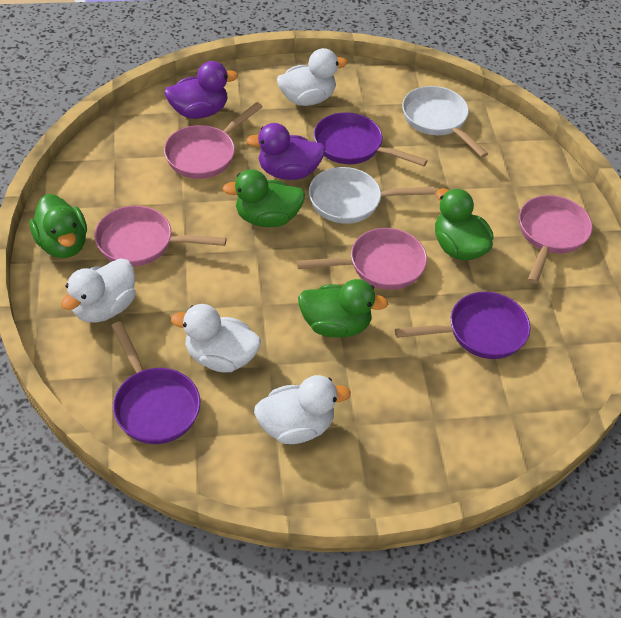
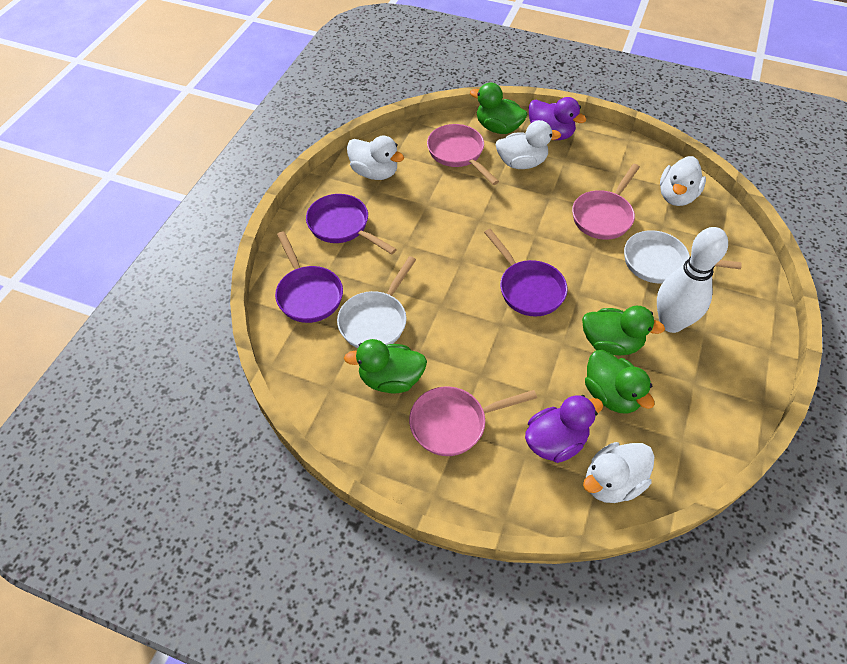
pink pan: [95,206,226,267] [164,102,262,179] [296,228,427,290] [519,195,592,284] = 4 -> [409,387,537,456] [427,124,499,185] [572,164,640,240] = 3
white bowling pin: none = 0 -> [657,227,728,333] = 1

